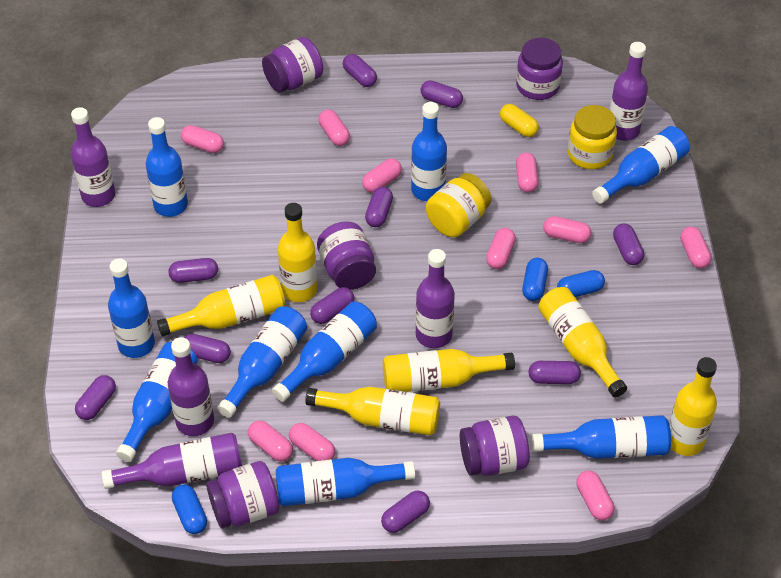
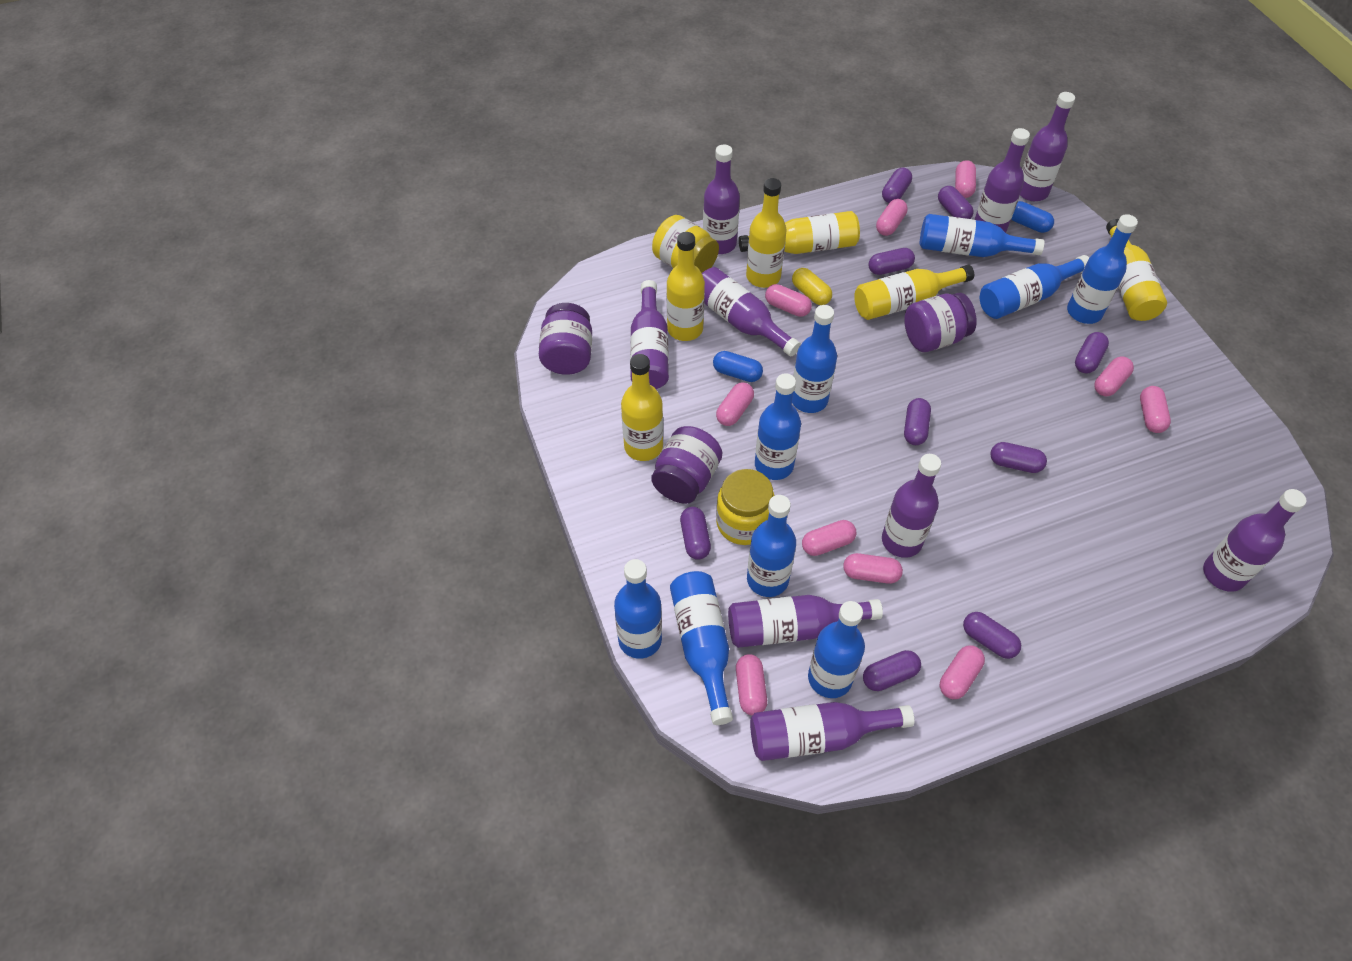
blue capsule: [172,484,207,534] [522,258,548,301] [557,270,605,297] = 3 -> [713,351,763,382] [1011,201,1054,233] = 2
purple bottle: [71,107,115,207] [102,433,242,489] [168,337,214,436] [416,249,455,348] [610,42,648,141] = 5 -> [630,280,669,389] [702,267,801,356] [703,145,740,254] [728,595,883,648] [750,702,915,761] [882,454,941,558] [974,128,1030,233] [1020,92,1075,201] [1203,489,1306,592] = 9
purple capsule: [75,375,116,420] [168,258,218,283] [184,334,231,363] [310,287,354,324] [343,54,377,87] [365,187,393,227] [381,491,430,533] [421,80,463,108] [529,361,581,384] [613,223,644,265] = 10 -> [680,507,711,560] [863,650,921,691] [869,248,915,275] [882,168,912,203] [904,398,931,445] [938,186,974,219] [963,612,1021,659] [990,442,1047,473] [1075,332,1109,374] = 9
purple jar: [206,461,280,528] [262,37,323,93] [317,222,376,290] [460,416,530,476] [516,38,563,100] = 5 -> [539,303,592,375] [651,426,722,504] [904,293,977,352] = 3

